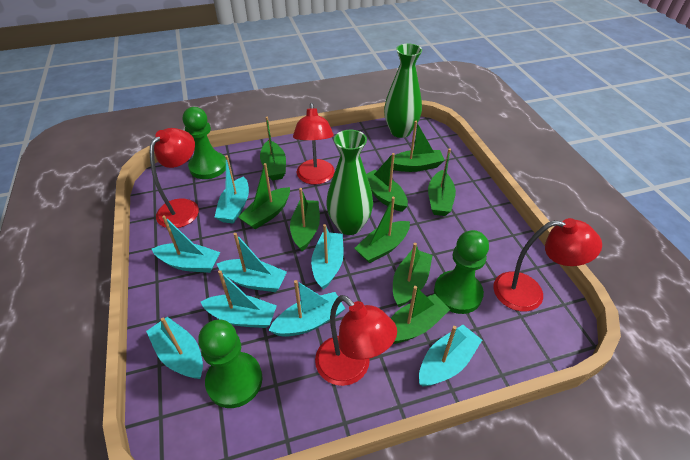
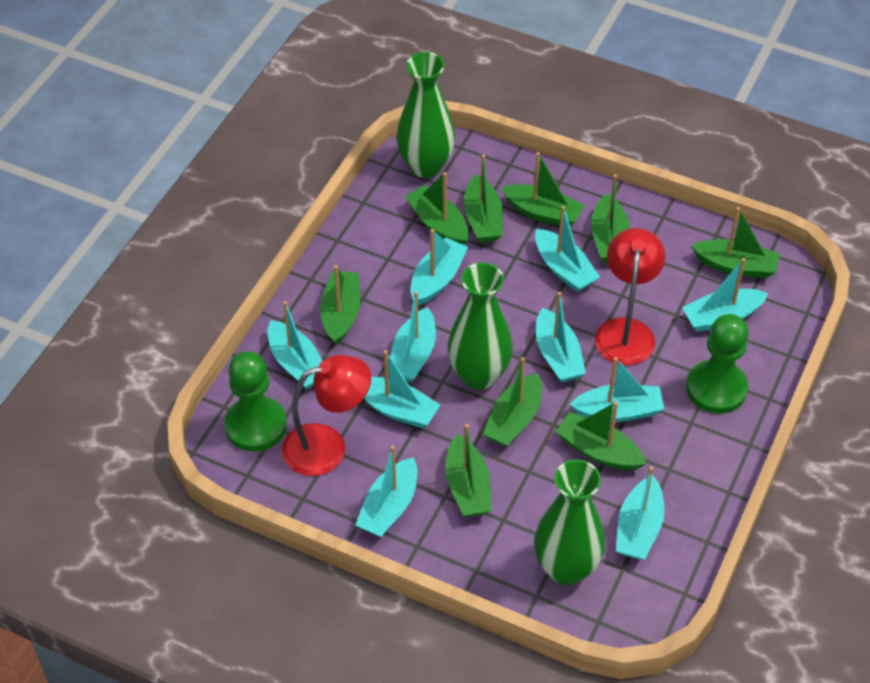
green pawn: [183,107,226,179] [198,320,262,408] [434,230,489,314] = 3 -> [224,351,287,451] [686,314,748,414] = 2
green vase: [326,130,373,235] [384,44,422,138] = 2 -> [396,52,455,178] [448,263,513,390] [534,459,605,585] = 3
red lamp: [150,128,199,228] [293,103,335,185] [315,295,397,386] [493,218,602,312] = 4 -> [282,355,371,476] [595,228,665,365] = 2
turquoise boat: [146,317,203,379] [152,215,220,273] [201,270,277,328] [215,155,249,224] [217,233,287,292] [269,280,345,337] [311,224,344,290] [419,325,482,386] = 8 -> [268,301,322,389] [355,446,417,537] [364,350,440,428] [388,291,436,382] [411,229,468,306] [535,206,600,292] [536,292,586,382] [570,357,664,422] [616,466,665,560] [682,258,768,332] = 10

